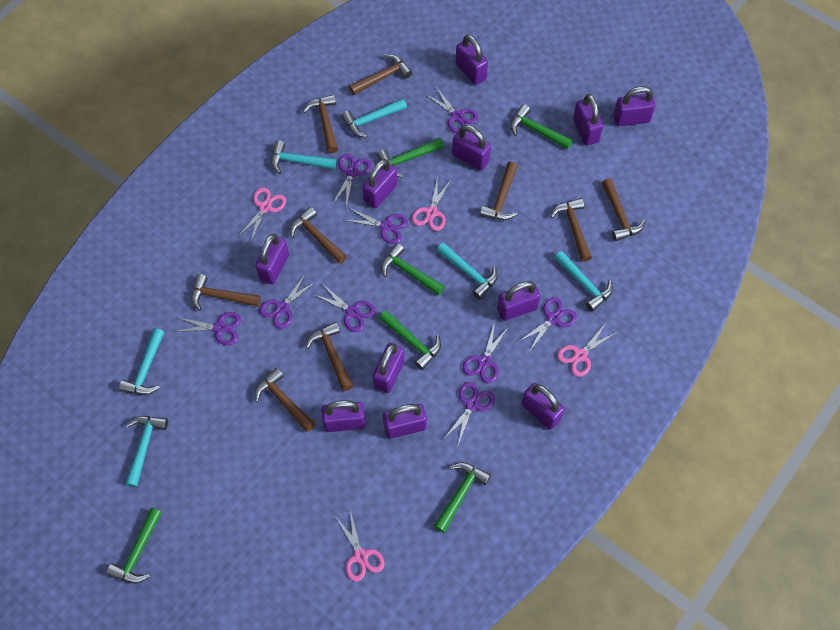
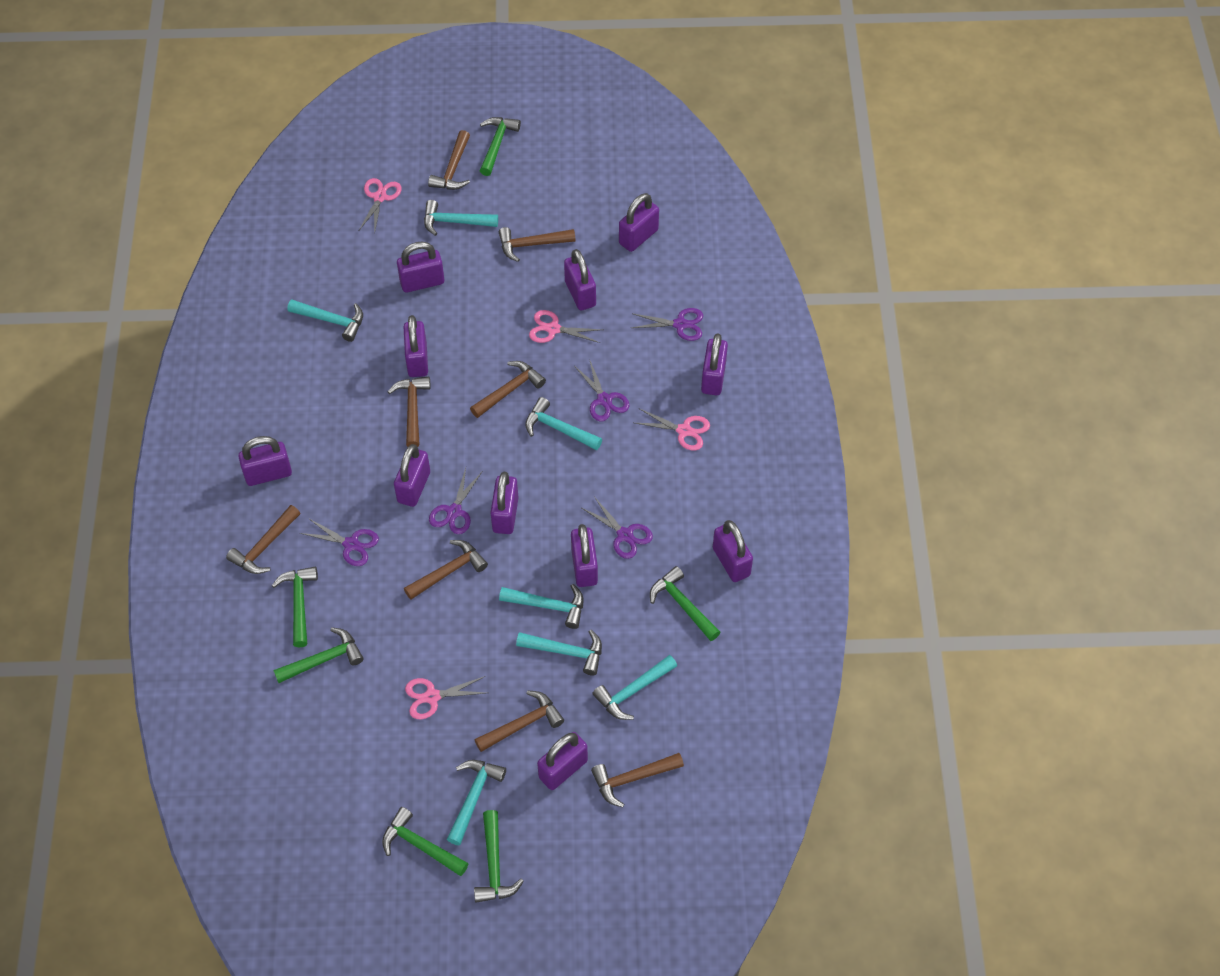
brown hammer: [191,274,261,311] [255,368,315,432] [290,207,347,264] [303,94,338,153] [306,322,353,391] [349,54,412,95] [480,162,518,220] [550,198,592,262] [602,178,645,241] = 9 -> [226,505,300,574] [388,377,431,447] [404,540,488,600] [428,130,470,190] [470,361,546,418] [475,690,564,752] [499,227,576,262] [591,753,684,808] = 8
purple scissors: [174,312,241,345] [259,273,317,329] [312,284,376,332] [332,154,371,208] [344,207,408,244] [425,87,478,133] [443,382,495,445] [463,322,508,383] [518,297,577,352] = 9 -> [300,518,379,566] [429,468,482,534] [574,359,630,421] [582,498,653,559] [632,308,703,341] = 5
turquoise hammer: [119,328,164,395] [125,416,168,487] [271,140,336,174] [341,98,407,138] [437,243,498,299] [554,251,613,312] = 6 -> [287,299,363,342] [424,200,498,236] [447,760,506,845] [499,584,583,629] [516,630,602,676] [525,397,602,450] [592,655,677,720] = 7

